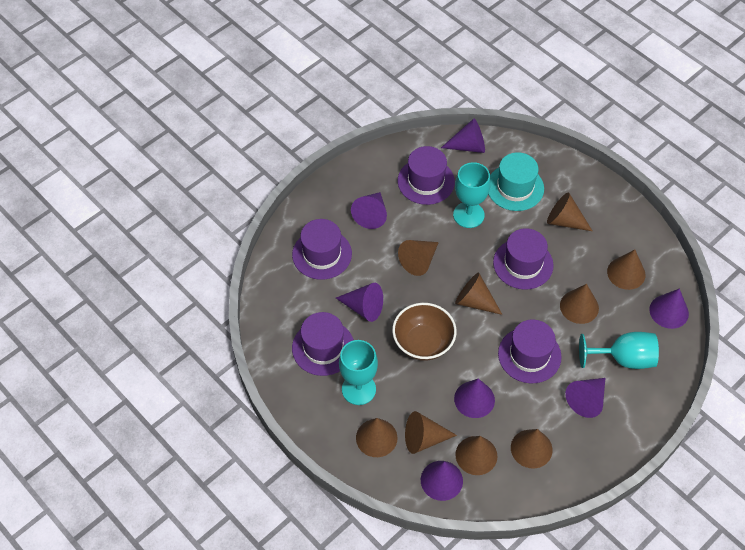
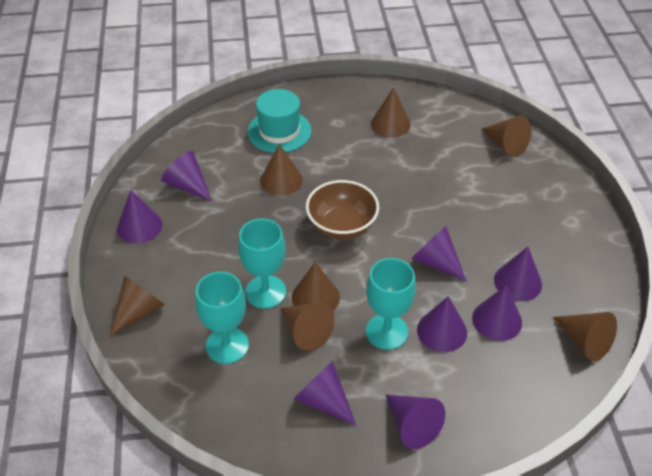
brown cone: [356,418,397,457] [398,240,439,276] [405,411,457,454] [455,273,503,315] [455,436,497,475] [511,429,553,469] [547,192,592,231] [560,284,599,324] [607,250,646,290] = 9 -> [109,275,165,337] [260,144,303,196] [280,302,334,351] [292,262,340,311] [371,87,411,138] [482,115,531,157] [553,312,617,361] = 7
purple cone: [336,283,383,322] [351,192,387,229] [421,461,463,501] [441,119,485,153] [454,378,495,418] [565,378,605,418] [649,289,689,329] = 7 -> [117,190,163,244] [161,151,212,202] [293,361,356,426] [386,395,445,449] [412,226,467,282] [417,296,467,352] [472,285,522,341] [494,247,542,301] = 8
purple hat: [292,219,352,280] [292,312,354,376] [398,146,455,205] [493,228,554,290] [498,319,562,383] = 5 -> none = 0

